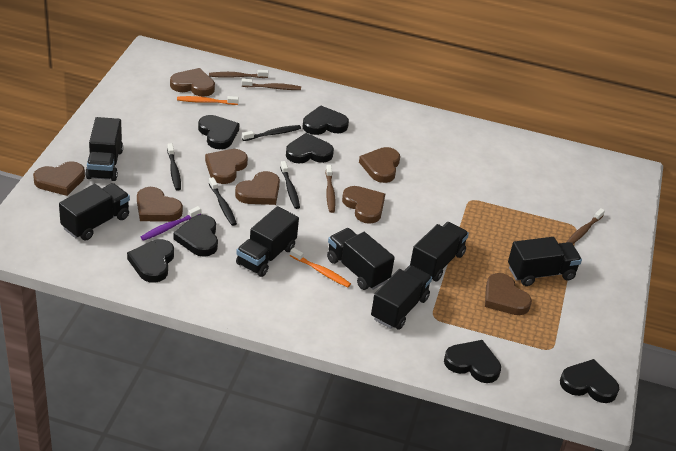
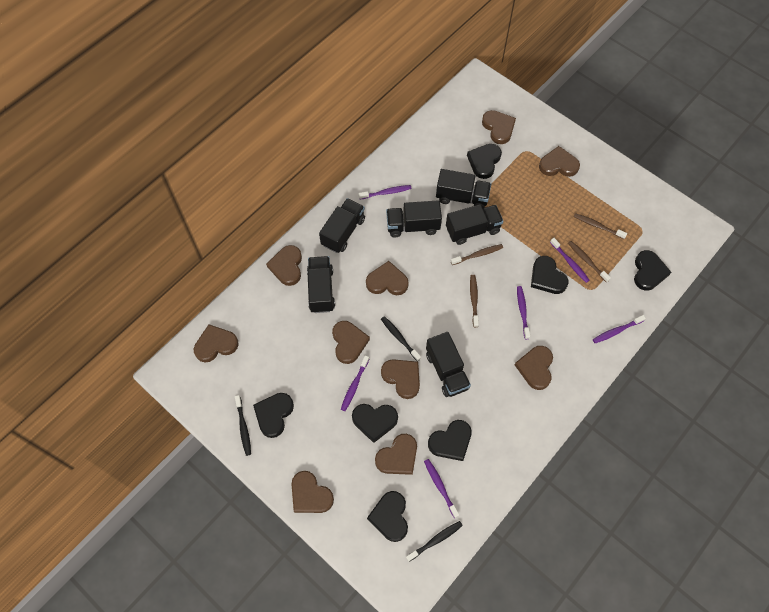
black toothbrush: [167,143,181,191] [209,177,237,226] [242,125,301,141] [280,161,300,209] = 4 -> [235,395,251,456] [381,316,421,361] [406,521,463,562] = 3
black truck: [59,183,130,240] [85,117,123,181] [236,206,299,277] [327,228,395,290] [371,265,432,330] [410,222,469,281] [508,237,582,286] = 7 -> [307,256,335,313] [319,198,365,253] [386,200,442,238] [426,332,471,397] [436,169,491,208] [446,204,504,245] = 6
brown heart: [33,161,85,196] [137,187,183,222] [170,68,215,97] [205,149,248,184] [235,171,280,205] [342,186,385,224] [359,147,400,183] [485,273,532,315] = 8 -> [194,324,239,362] [266,245,302,286] [291,471,334,513] [332,321,370,364] [366,261,409,295] [375,434,417,475] [381,359,420,399] [482,110,516,144] [515,346,553,390] [539,146,580,177] = 10
orange toothbrush: [177,96,239,105] [290,248,351,287] = 2 -> none = 0
purple toothbrush: [141,206,201,241] = 1 -> [341,355,369,411] [359,185,412,199] [424,459,459,518] [517,286,530,339] [550,238,589,283] [593,315,646,343] = 6

